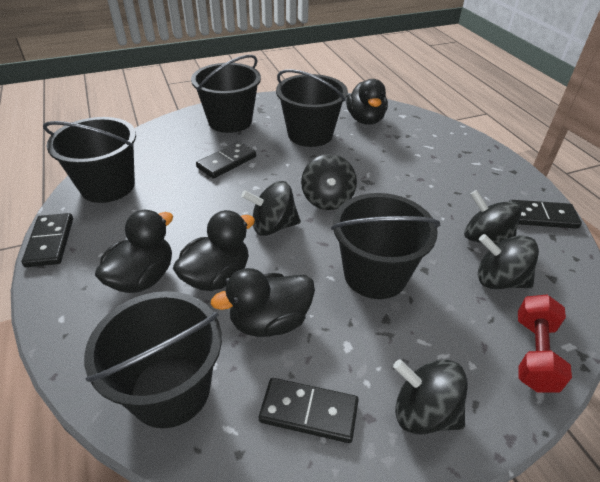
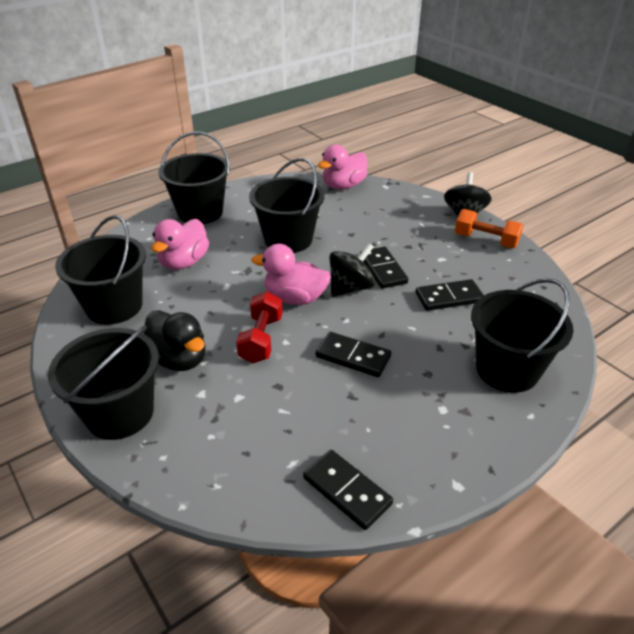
black duck: [95,210,173,293] [173,210,255,291] [211,268,315,337] [346,79,388,125] = 4 -> [144,310,205,371] = 1
black spinning top: [241,181,301,236] [301,154,357,210] [393,359,468,434] [464,190,522,244] [478,234,539,289] = 5 -> [329,243,375,297] [444,172,492,216] = 2
orange dumbbell: none = 0 -> [455,209,523,248] = 1
pink duck: none = 0 -> [151,219,209,270] [251,244,331,305] [318,145,368,190] = 3

